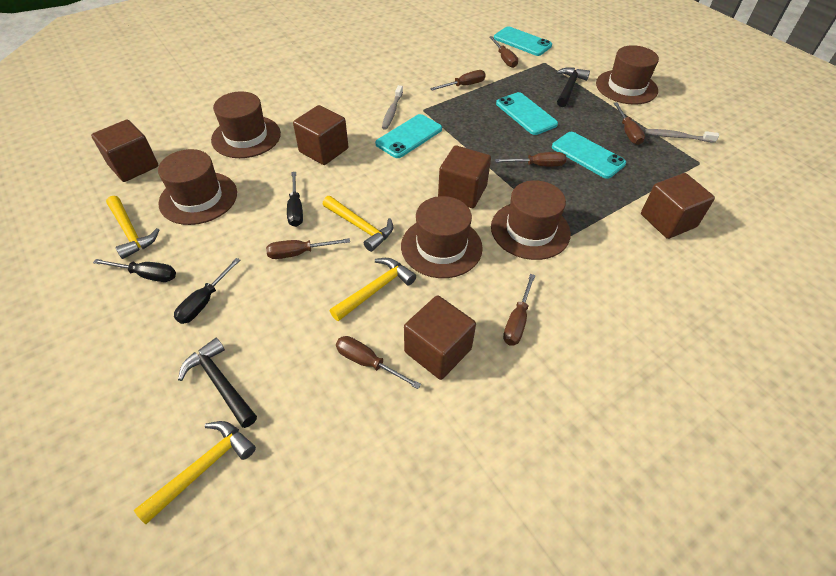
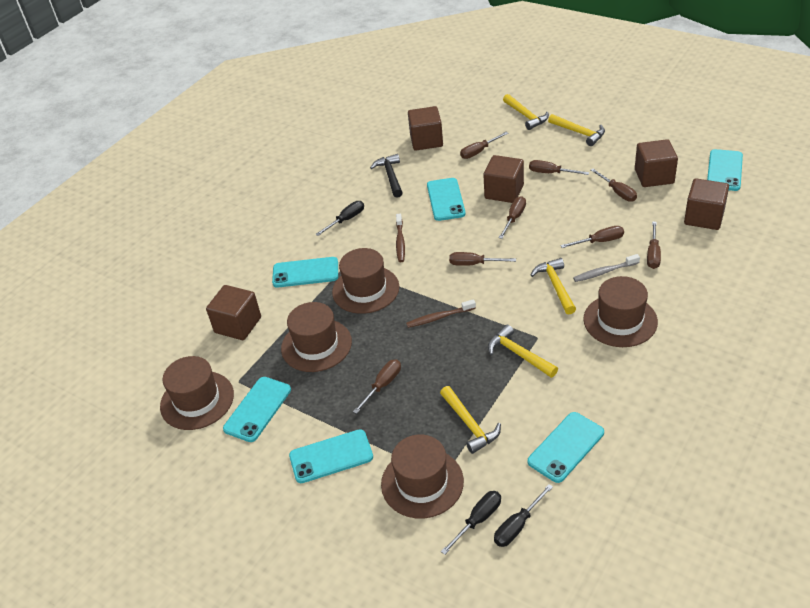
black hammer: [178,338,257,428] [556,67,590,107] = 2 -> [370,154,403,198] = 1
brown screwdriver: [266,238,350,259] [336,336,421,389] [430,70,486,91] [489,36,518,68] [495,152,566,166] [503,274,536,346] [614,102,645,145] = 7 -> [353,359,401,414] [449,252,516,266] [460,132,508,159] [499,196,526,239] [529,160,589,175] [560,226,624,248] [591,169,637,202] [647,222,661,269] = 8
brown toothbrush: none = 0 -> [396,214,405,262] [406,299,476,328] = 2
grey toothbrush: [382,85,403,130] [645,129,719,143] = 2 -> [573,254,640,282] = 1
turquoise phone: [375,114,442,158] [494,26,552,56] [496,92,558,135] [552,132,626,179] = 4 -> [223,377,291,442] [272,257,338,288] [289,429,373,483] [427,178,466,221] [528,412,604,483] [707,149,743,191] = 6
yellow hammer: [106,196,159,259] [134,421,256,524] [323,196,393,252] [330,258,416,321] = 4 -> [440,386,501,454] [488,324,558,378] [503,94,549,130] [530,258,576,315] [548,114,605,146] = 5

